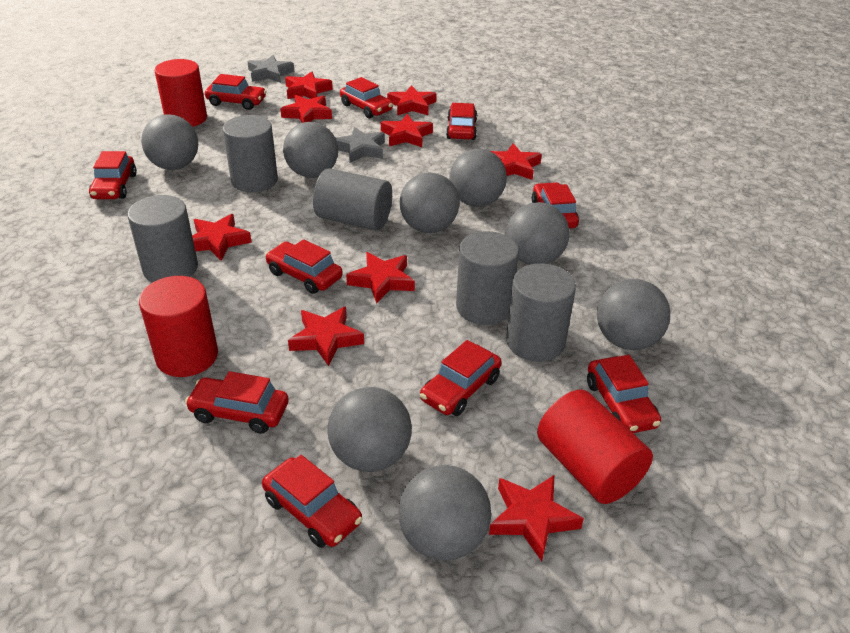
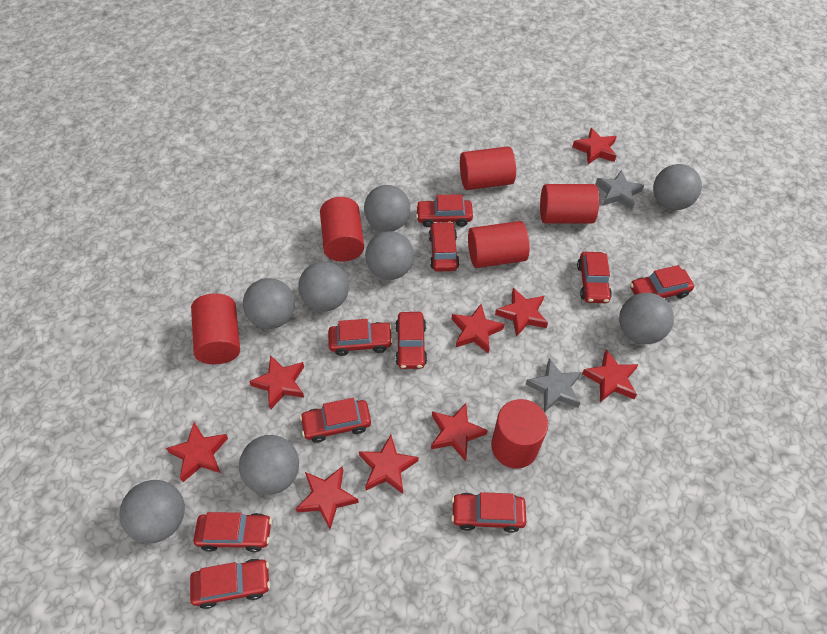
grey cylinder: [127,195,198,282] [223,115,278,192] [313,168,392,231] [456,231,519,325] [506,263,576,362] = 5 -> none = 0
red cylinder: [139,276,218,377] [154,59,207,127] [537,390,653,504] = 3 -> [191,293,240,364] [320,197,364,262] [460,146,516,190] [468,221,530,268] [491,399,548,468] [540,184,599,224] = 6

